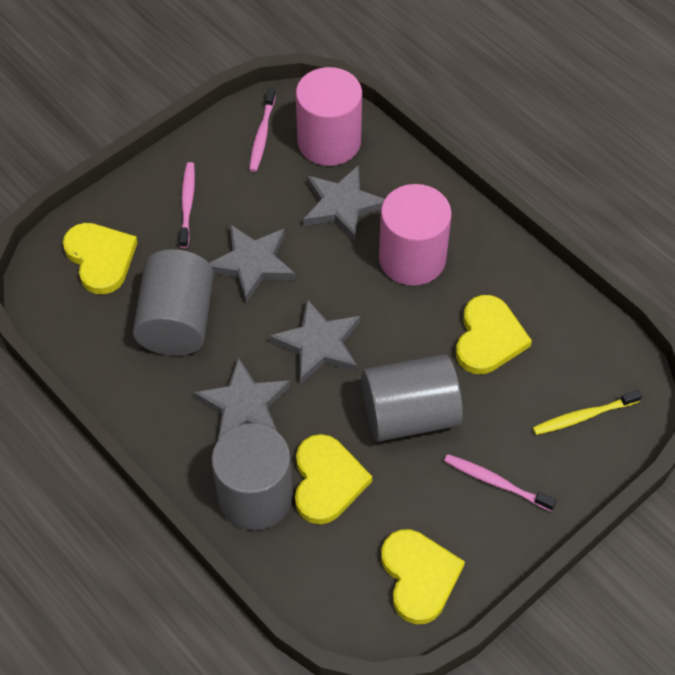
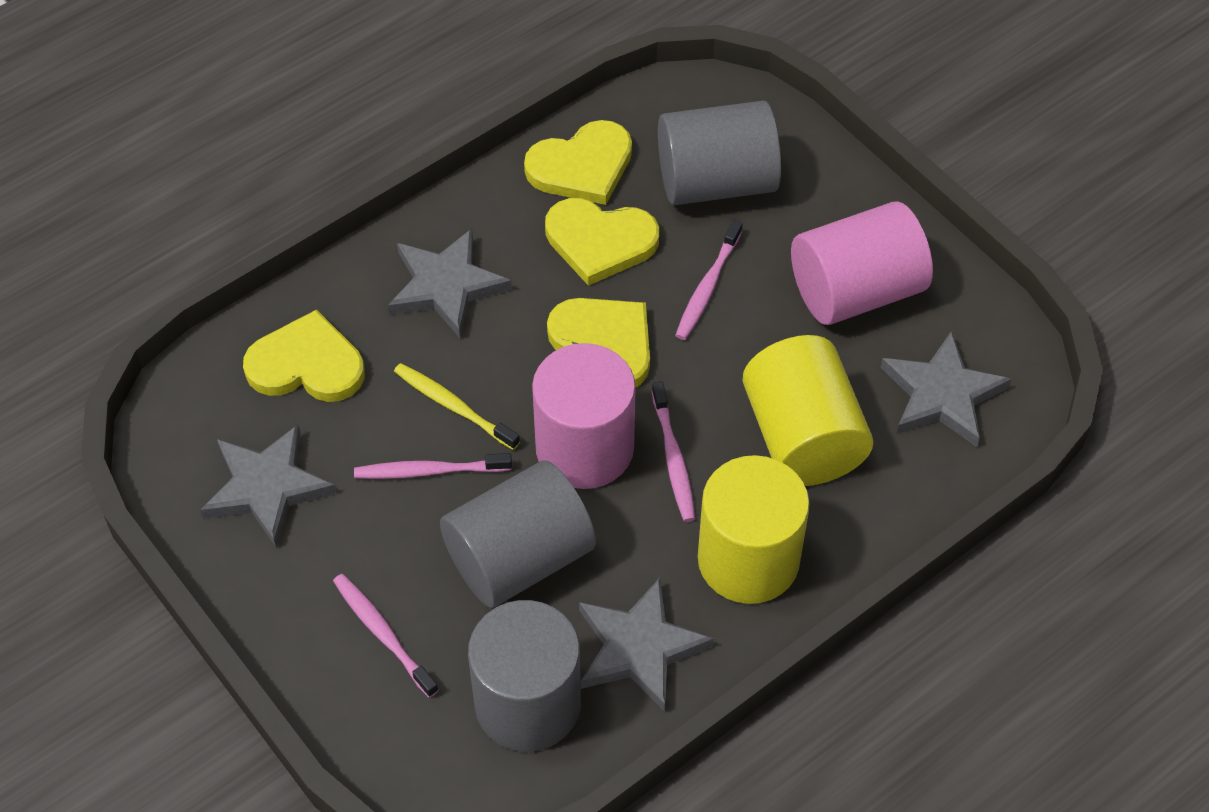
pink toothbrush: [179,162,195,248] [249,88,276,172] [444,454,556,511] = 3 -> [333,574,439,698] [354,453,512,479] [652,381,696,522] [675,220,743,340] = 4
yellow cylinder: none = 0 -> [698,455,810,604] [742,335,873,486] = 2

